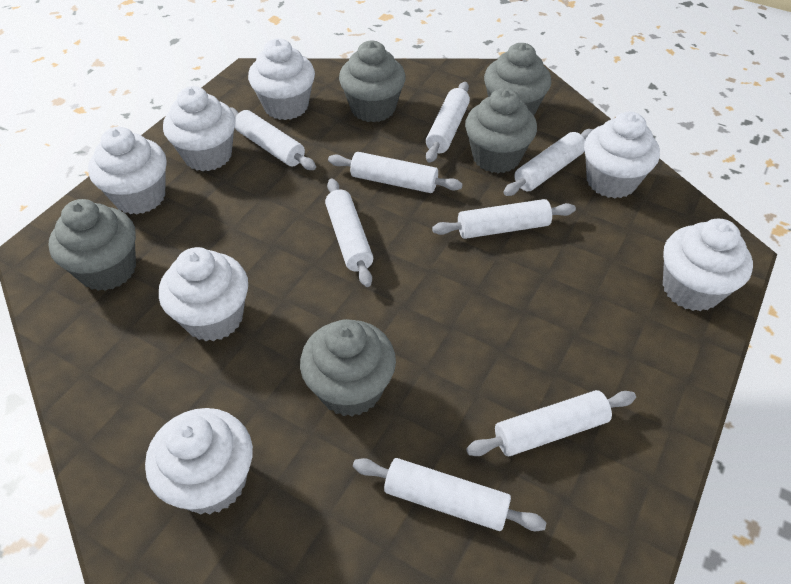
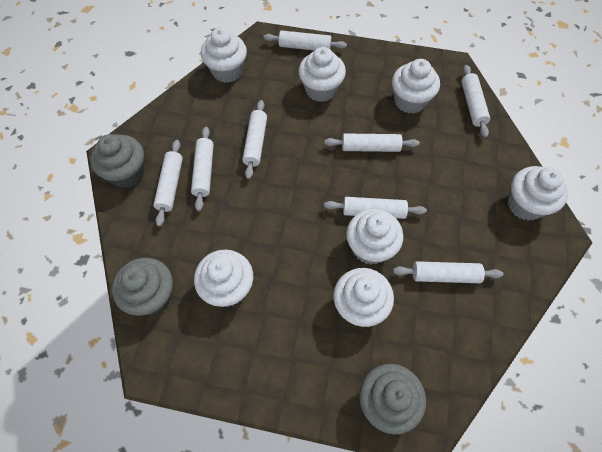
grey cupcake: [49,199,136,291] [300,319,396,417] [339,40,406,123] [465,88,537,173] [484,43,551,115] = 5 -> [90,134,145,188] [112,258,173,316] [359,364,426,435] = 3

